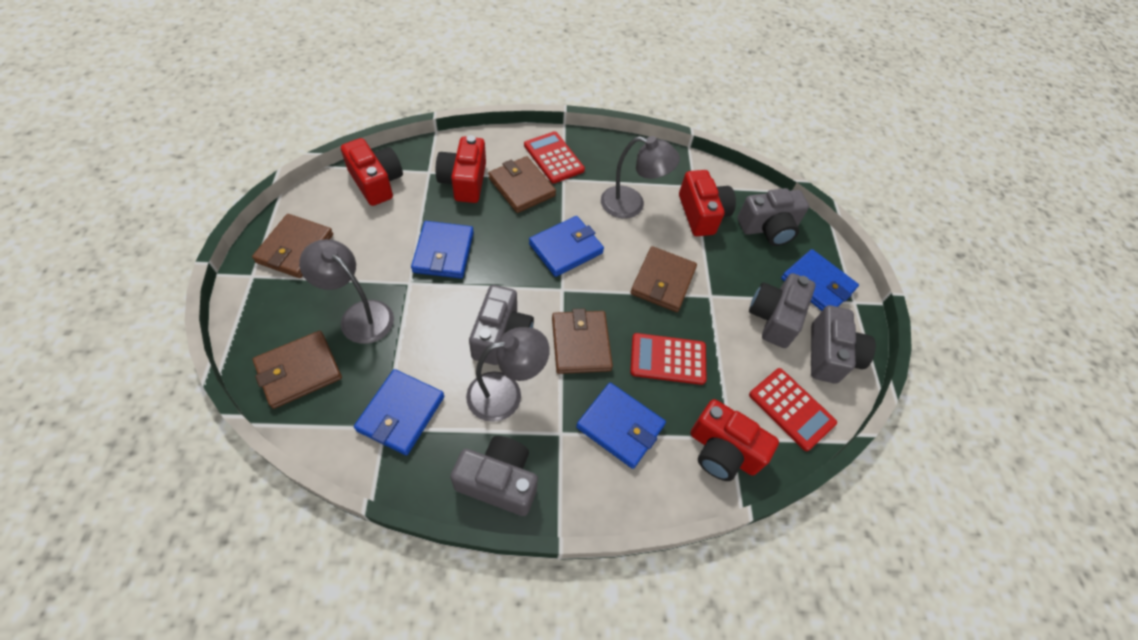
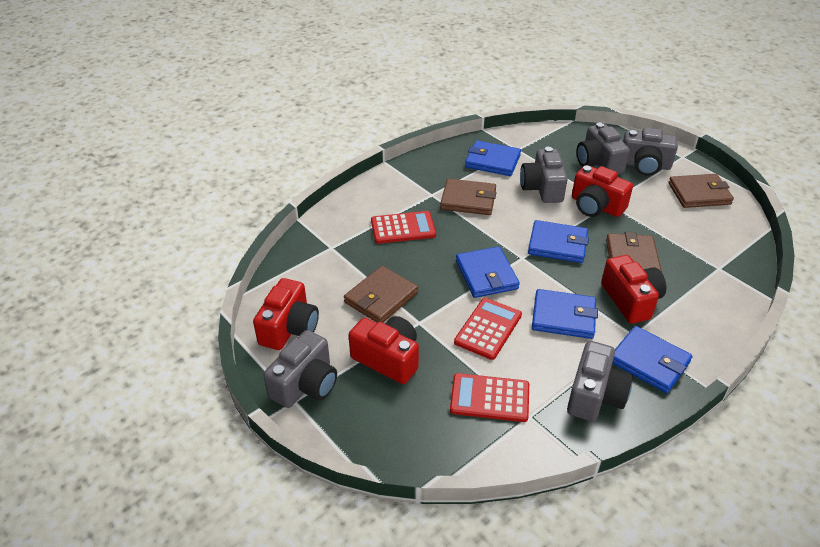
brown wallet: [252,214,333,278] [253,331,342,409] [488,156,556,213] [552,308,613,374] [630,246,697,312] = 5 -> [344,266,418,323] [440,178,496,215] [606,232,662,272] [668,174,734,208] = 4
grey lamp: [299,239,394,344] [466,327,550,422] [601,136,680,219] = 3 -> none = 0

